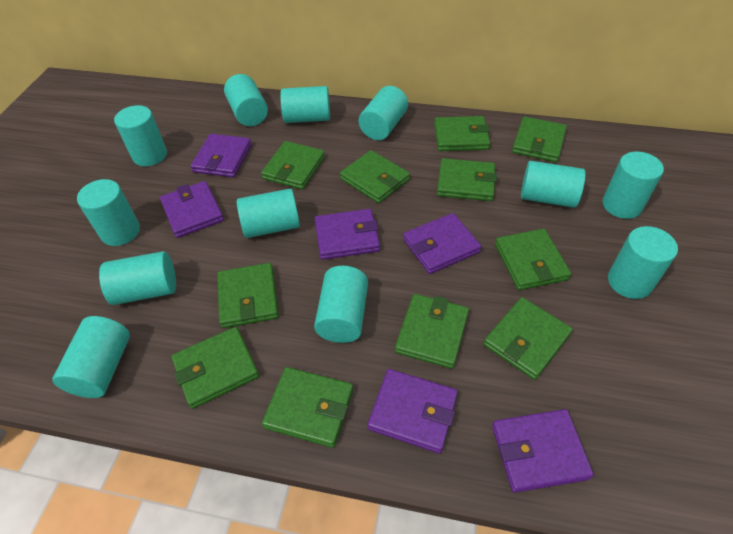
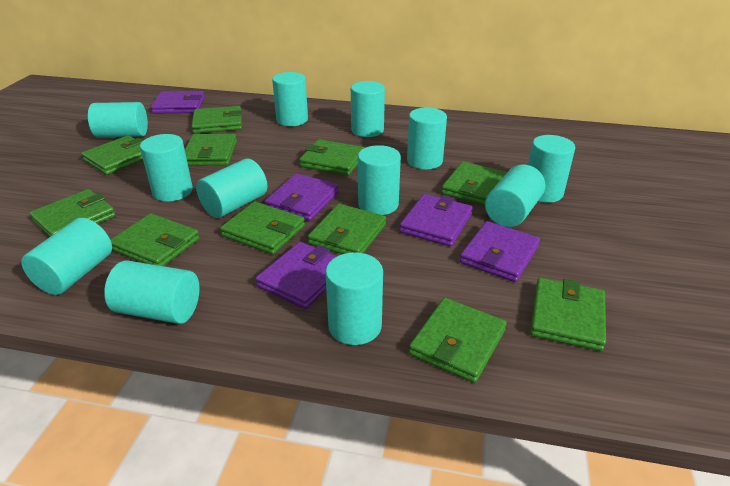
purple wallet: [160,181,224,238] [191,134,252,177] [315,209,380,260] [368,369,458,454] [403,213,482,274] [492,409,594,493] = 6 -> [151,91,205,114] [256,242,337,309] [265,174,339,221] [400,194,473,247] [460,221,540,282] = 5

